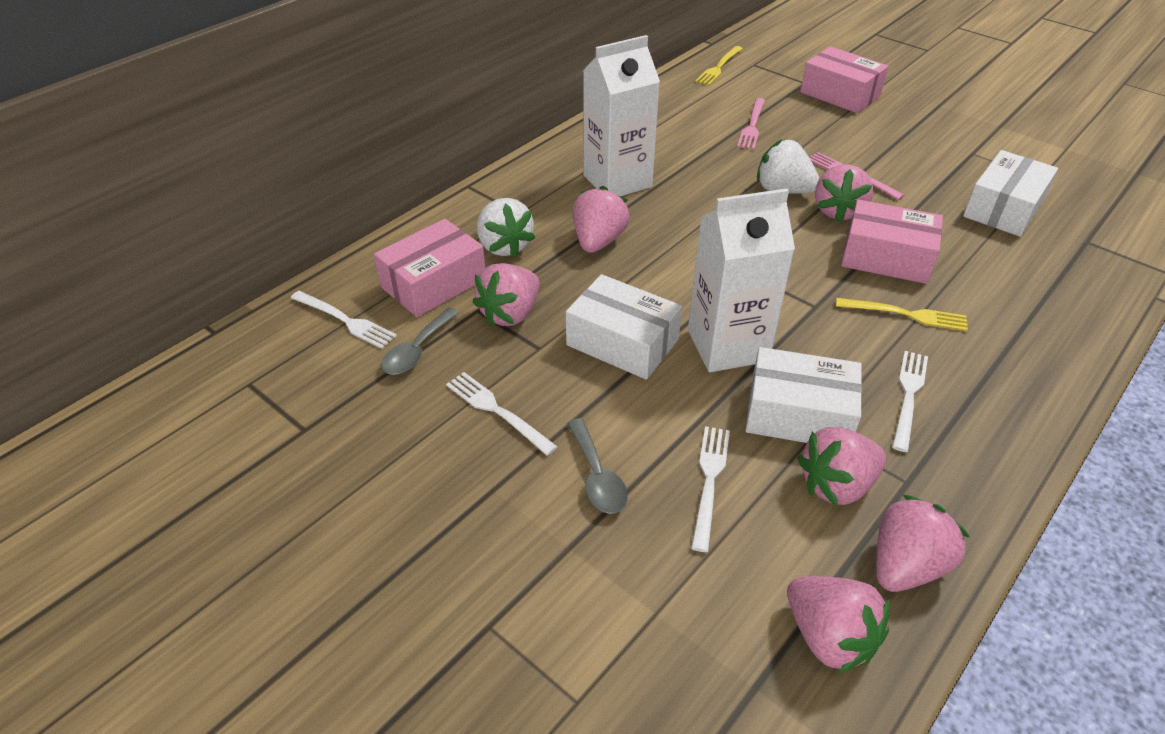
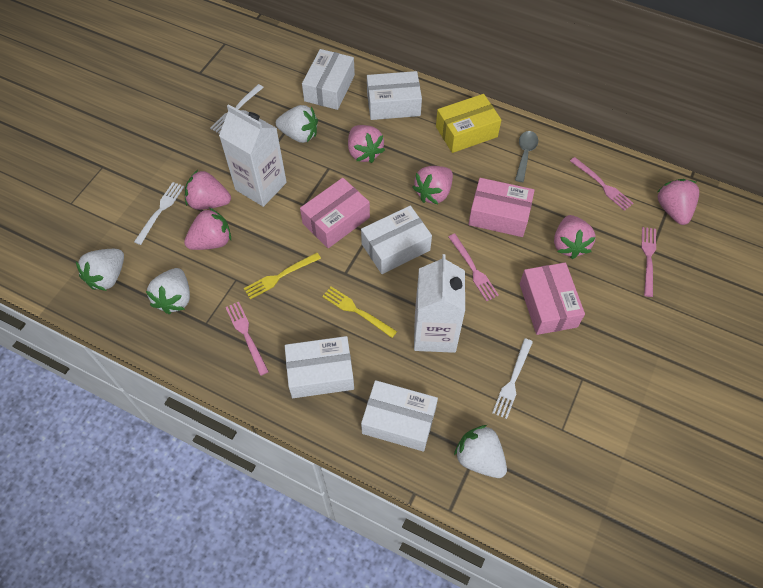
grey spoon: [381,307,459,375] [567,418,628,514] = 2 -> [515,131,538,182] = 1
pink fork: [737,98,765,150] [810,152,904,200] = 2 -> [225,302,269,376] [448,234,499,301] [570,157,634,211] [642,227,656,297] = 4
white box: [566,274,682,380] [745,347,862,443] [963,150,1058,237] = 3 -> [285,336,354,398] [302,49,355,110] [361,206,432,274] [361,380,438,452] [367,71,422,120] = 5
white fork: [291,291,397,349] [446,372,558,456] [691,427,730,552] [892,351,928,452] = 4 -> [134,182,184,245] [210,84,264,134] [492,338,533,419] = 3
white strawberry: [477,198,535,258] [757,139,820,194] = 2 -> [76,249,124,291] [146,268,190,314] [276,105,318,143] [454,425,507,478] = 4
yellow box: none = 0 -> [436,94,501,153] = 1

